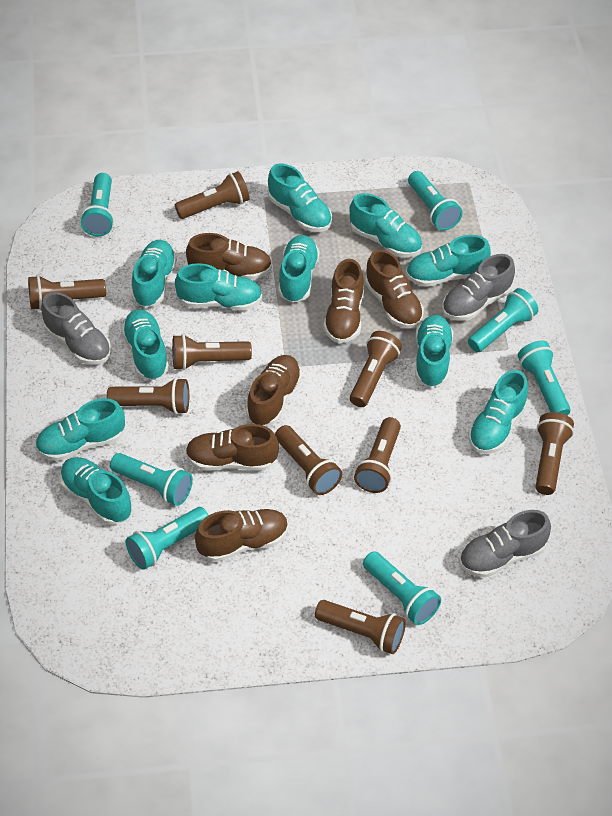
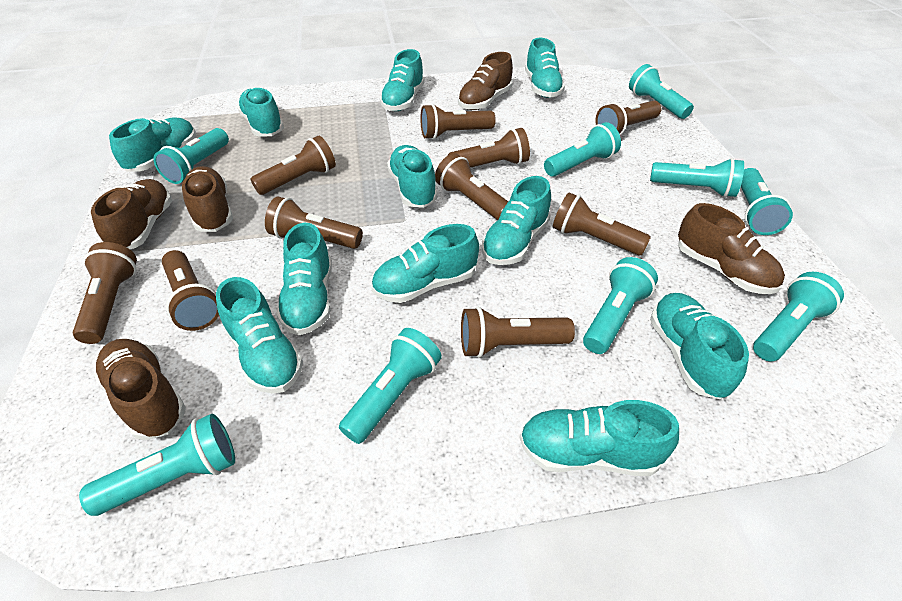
brown flashlight: [28,275,106,310] [107,378,189,415] [172,334,252,370] [175,171,250,219] [275,425,342,495] [315,600,406,654] [350,331,402,407] [354,417,401,493] [535,412,574,495] = 9 -> [73,242,137,344] [162,250,219,331] [250,135,336,195] [265,196,363,249] [420,104,496,139] [435,153,508,220] [448,128,530,168] [461,307,575,358] [553,192,651,255] [595,101,662,135] = 10
brown shoe: [185,424,279,471] [186,233,272,280] [195,509,288,562] [246,355,302,426] [323,259,364,344] [365,249,424,329] = 6 -> [91,179,172,249] [94,339,186,440] [182,166,233,232] [458,52,513,110] [678,203,785,294] = 5
grey shoe: [41,292,111,365] [442,254,515,321] [459,510,551,578] = 3 -> none = 0
turquoise flashlight: [80,173,114,236] [110,453,193,506] [125,507,208,570] [363,551,441,625] [408,171,463,231] [468,288,538,352] [518,341,570,415] = 7 -> [79,414,235,516] [153,128,229,184] [339,328,442,444] [544,122,621,177] [583,257,658,354] [629,64,694,119] [650,158,744,197] [741,168,793,235] [753,272,844,362] = 9

